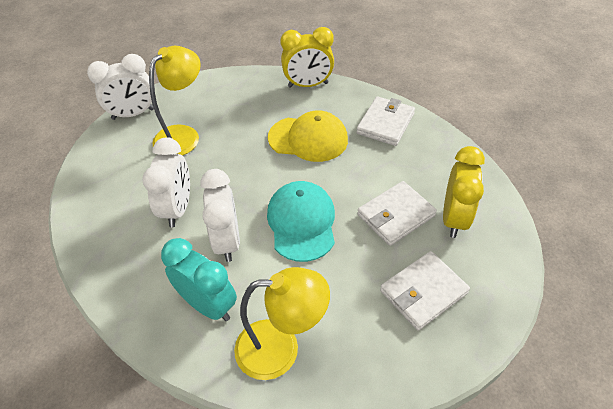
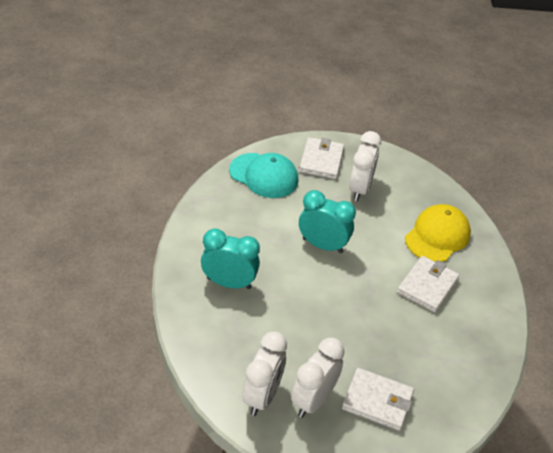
turquoise clock: [161,238,237,321] = 1 -> [201,228,260,289] [299,190,356,253] = 2
yellow clock: [281,27,334,88] [443,146,485,238] = 2 -> none = 0
yellow lamp: [149,46,201,156] [234,267,330,380] = 2 -> none = 0

